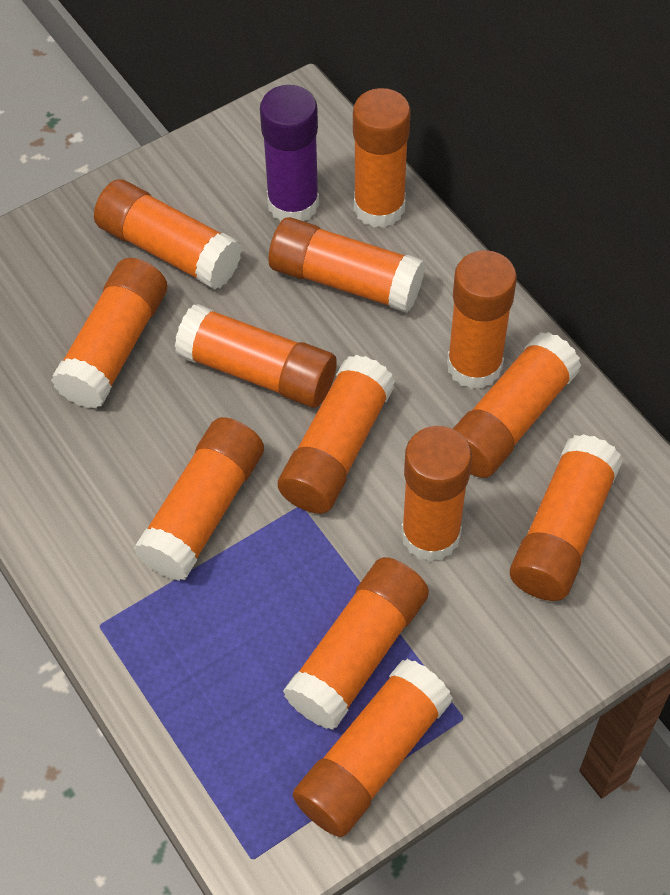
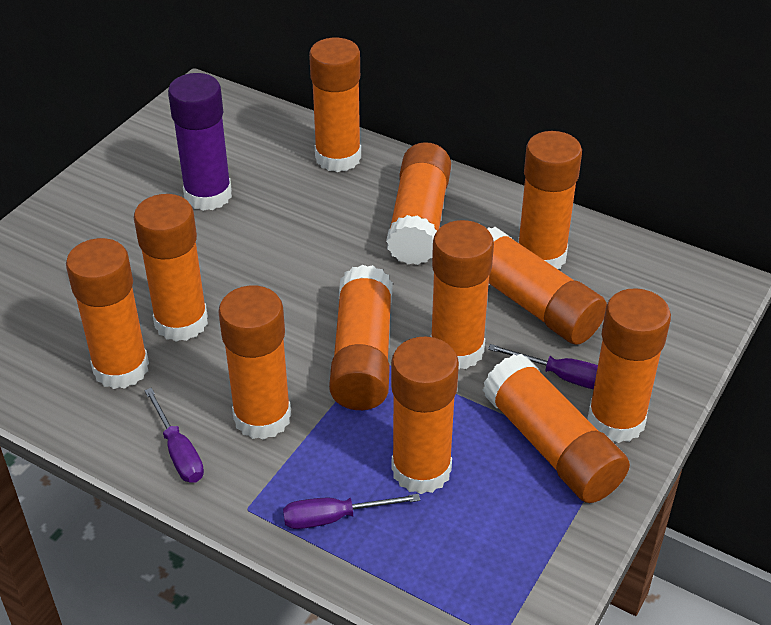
orange glue stick: [51,258,167,409] [94,179,242,290] [134,417,264,581] [175,304,337,408] [268,217,425,313] [278,355,395,514] [283,557,429,730] [293,659,453,837] [353,88,411,228] [401,426,472,562] [447,250,517,389] [453,332,582,478] [510,434,622,601] = 13 -> [66,238,149,389] [134,194,208,341] [218,286,291,440] [309,38,361,172] [329,265,393,410] [386,142,451,265] [391,336,459,494] [430,220,494,369] [483,354,630,503] [488,227,607,345] [518,131,582,269] [587,288,671,443] = 12
purple screwdriver: none = 0 -> [144,388,204,483] [283,494,420,529] [488,344,598,389] = 3

